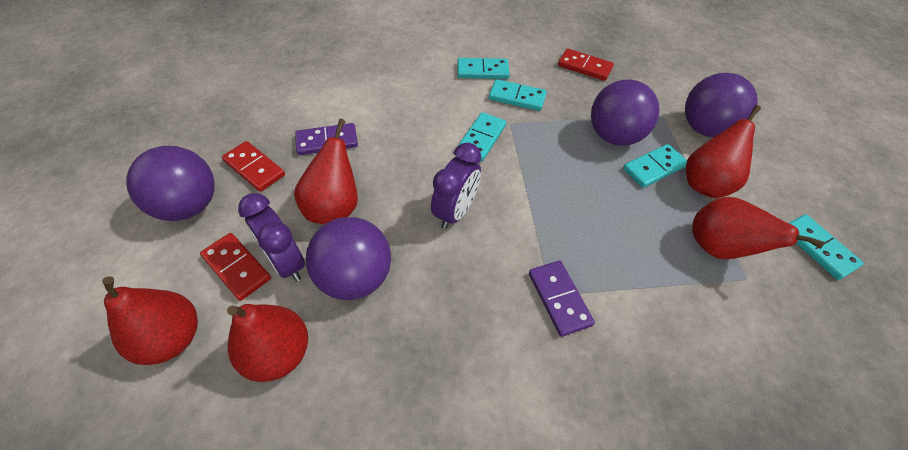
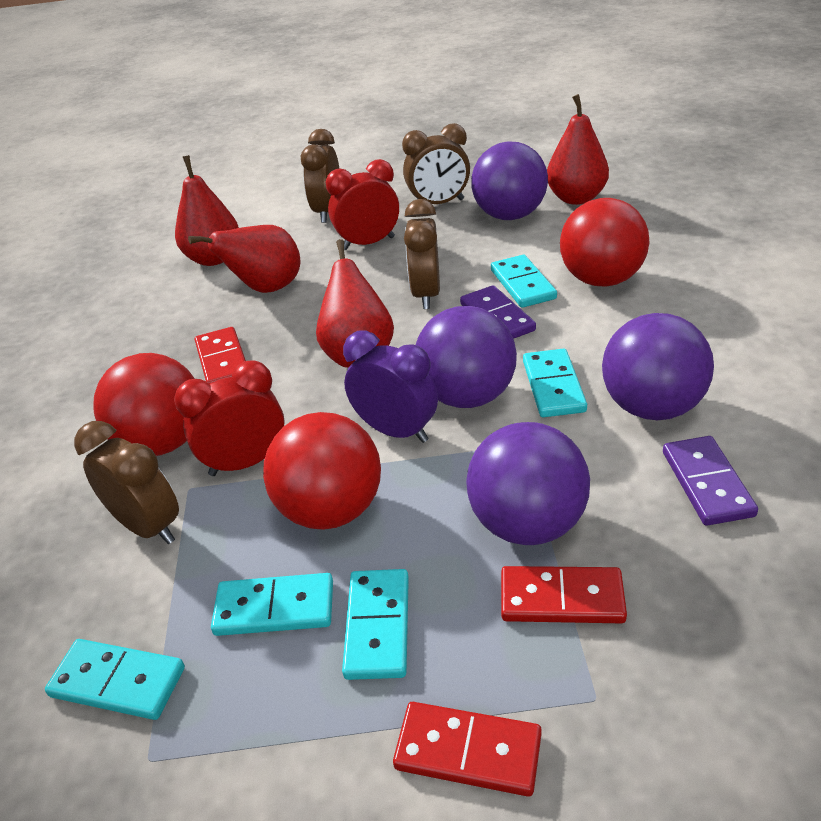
brown clock: none = 0 -> [74,421,179,544] [301,129,339,223] [402,123,470,204] [404,199,440,309] = 4
purple clock: [238,193,305,282] [431,142,481,229] = 2 -> [343,330,438,443] = 1
red ball: none = 0 -> [93,353,195,456] [263,412,381,530] [560,198,649,287] = 3
red clock: none = 0 -> [174,361,285,476] [326,159,399,250] = 2
red pear: [102,276,198,365] [227,304,308,382] [294,119,358,225] [686,105,761,198] [692,197,825,259] = 5 -> [175,155,239,266] [188,225,300,293] [316,239,394,368] [547,94,609,205] = 4

